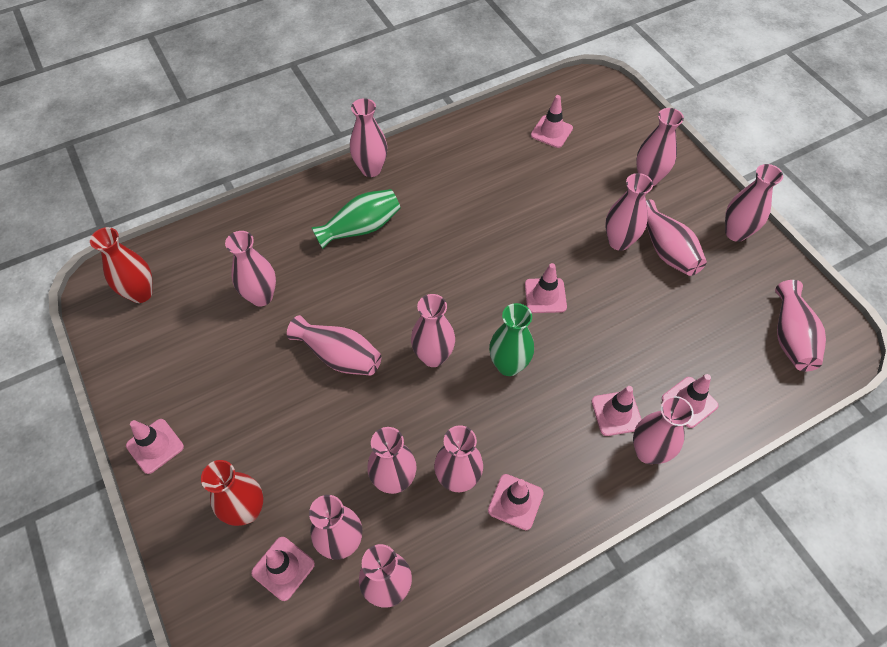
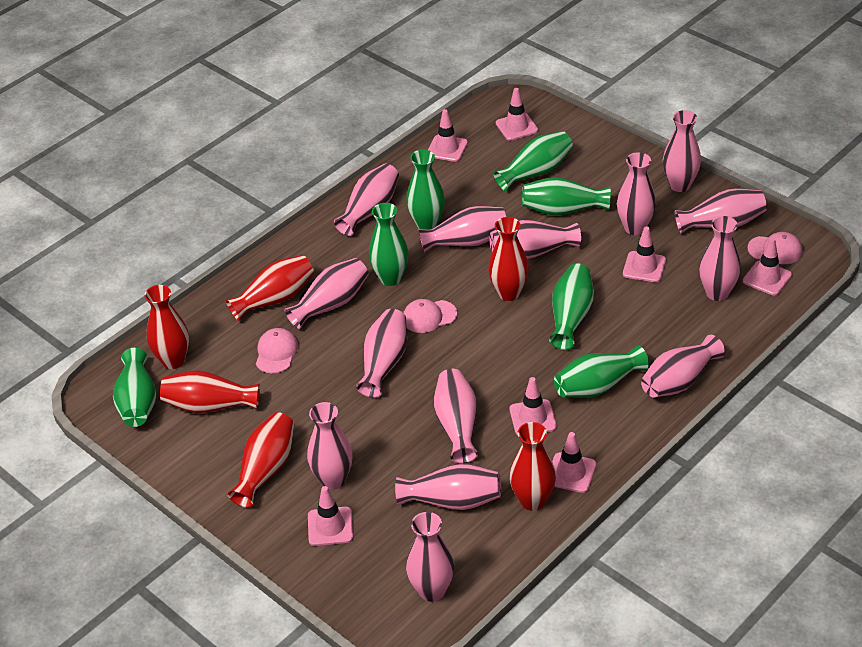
green vase: [311,189,400,249] [489,303,534,376] = 2 -> [113,348,156,427] [369,203,408,286] [406,150,445,230] [494,131,573,191] [522,177,611,216] [549,263,594,350] [554,345,649,398] = 7
pink cap: none = 0 -> [256,328,299,373] [403,299,457,333] [747,232,803,264] = 3
red vase: [90,227,152,303] [201,460,263,526] = 2 -> [144,285,189,369] [160,370,260,413] [226,255,314,321] [228,412,294,508] [488,217,529,301] [510,422,556,511] = 6

